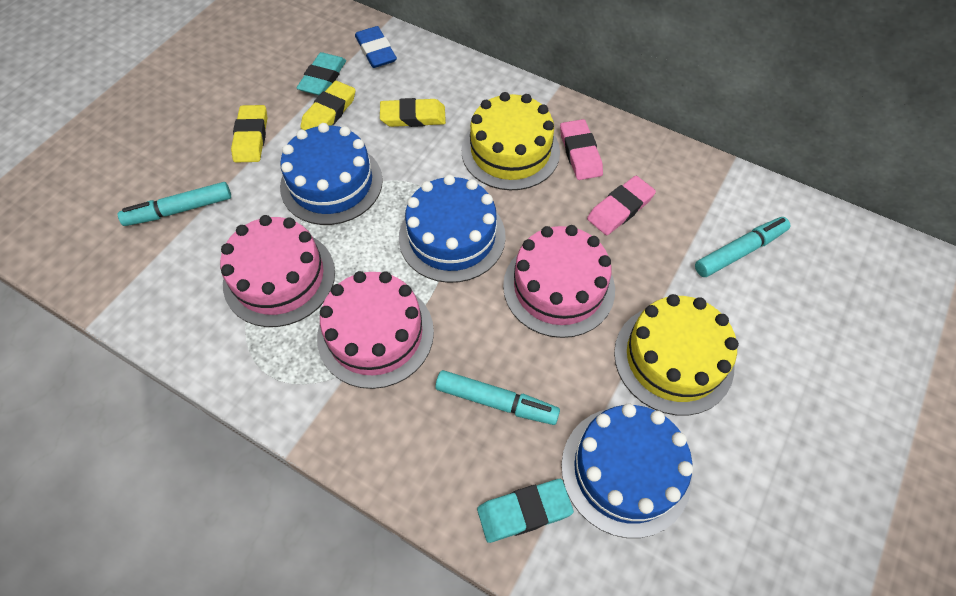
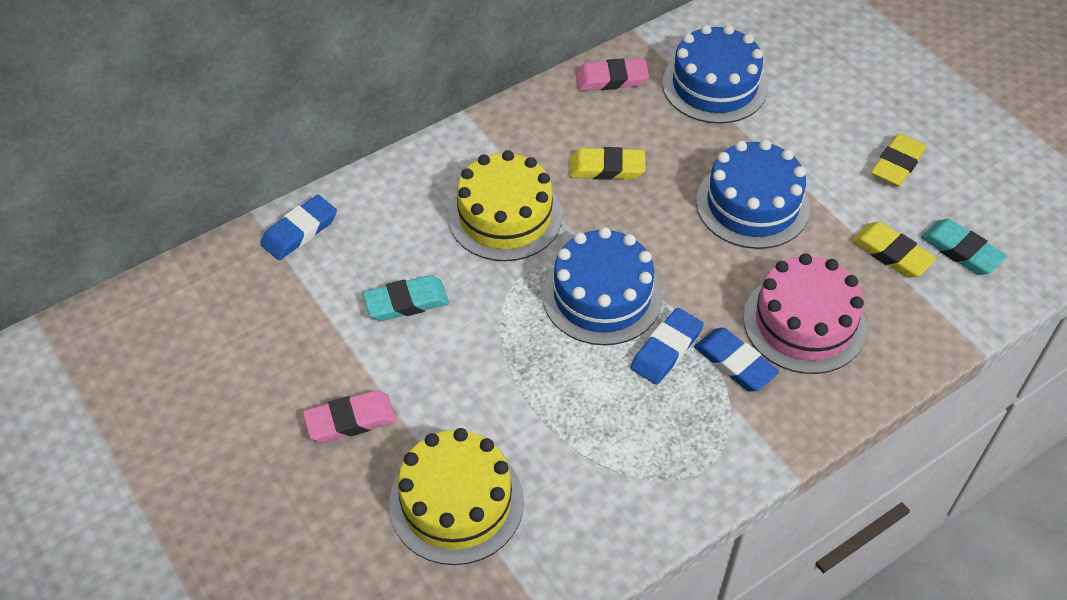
blue eraser: [355,26,397,68] = 1 -> [260,195,337,260] [630,308,704,385] [694,328,779,392] = 3
pink cake: [220,215,335,327] [317,271,434,389] [503,225,615,338] = 3 -> [743,253,866,374] = 1
turquoise marker: [118,182,231,226] [435,370,560,425] [695,217,790,277] = 3 -> none = 0

